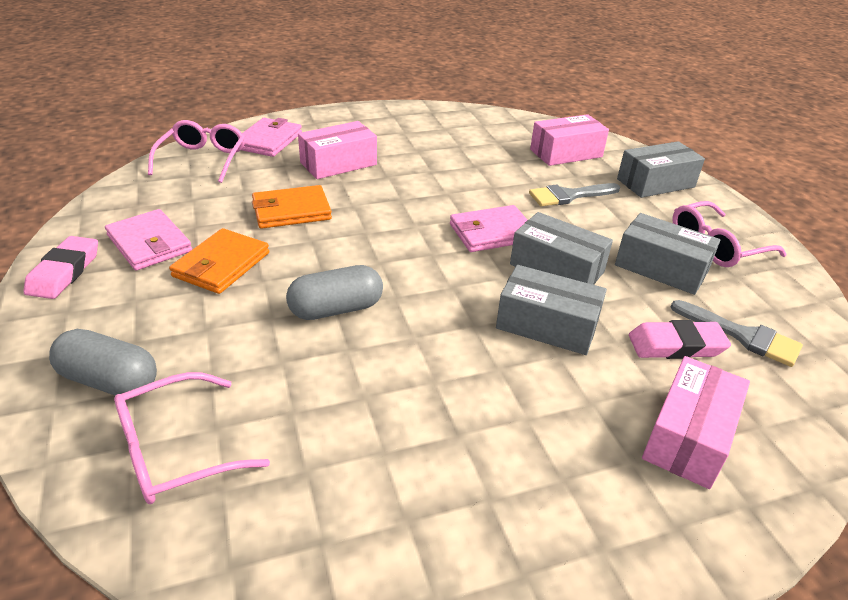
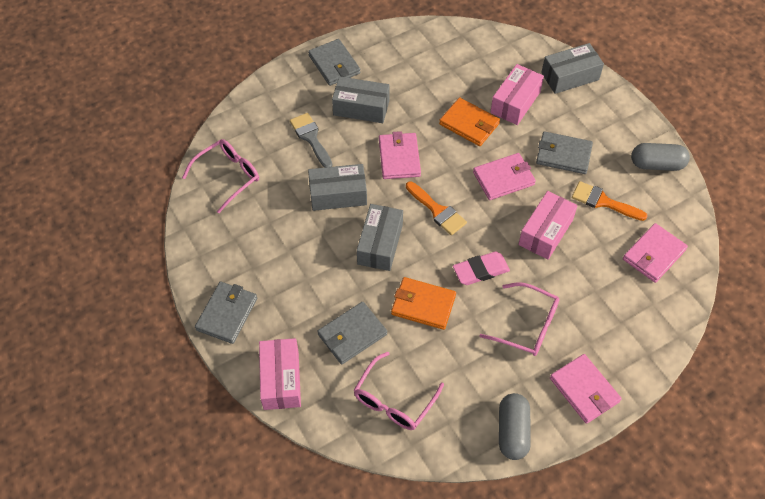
grey brush: [529,183,620,206] [671,300,803,367] = 2 -> [290,113,333,168] = 1
grey wallet: none = 0 -> [195,282,257,344] [308,39,360,86] [317,302,387,365] [536,131,593,174] = 4
orange brush: none = 0 -> [406,181,467,235] [572,181,648,221] = 2
pink eraser: [24,236,98,299] [629,320,731,359] = 2 -> [453,251,510,285] = 1
pink wallet: [105,209,192,271] [241,118,302,157] [450,205,527,252] = 3 -> [379,131,421,179] [473,153,536,200] [550,354,621,424] [623,223,688,283] = 4

